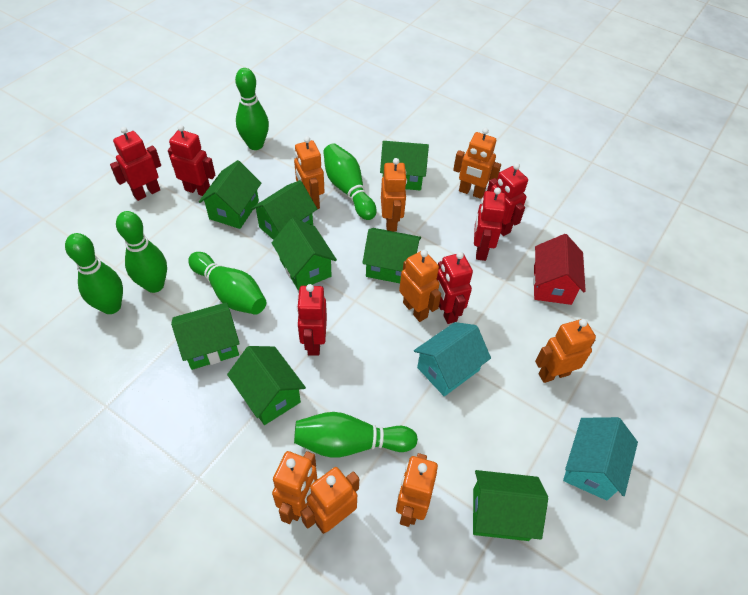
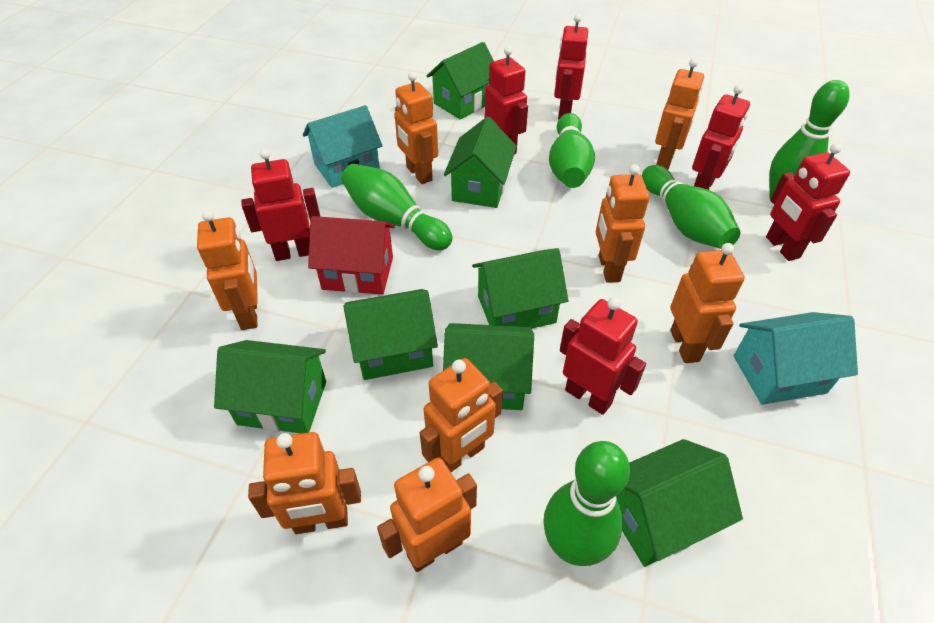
green bowling pin: [65,233,123,314] [116,211,167,293] [188,252,266,315] [235,68,269,150] [294,412,418,458] [323,143,376,220] = 6 -> [341,164,453,250] [543,441,630,566] [549,113,595,188] [642,165,740,249] [769,80,850,200] = 5
green house: [171,302,240,370] [199,160,261,229] [227,346,306,425] [251,180,317,240] [272,218,337,290] [362,228,421,283] [380,141,429,190] [473,470,548,541] = 8 -> [214,340,326,434] [343,289,438,380] [427,42,494,120] [443,323,534,410] [444,116,517,208] [472,248,569,329] [616,439,743,567] = 7

